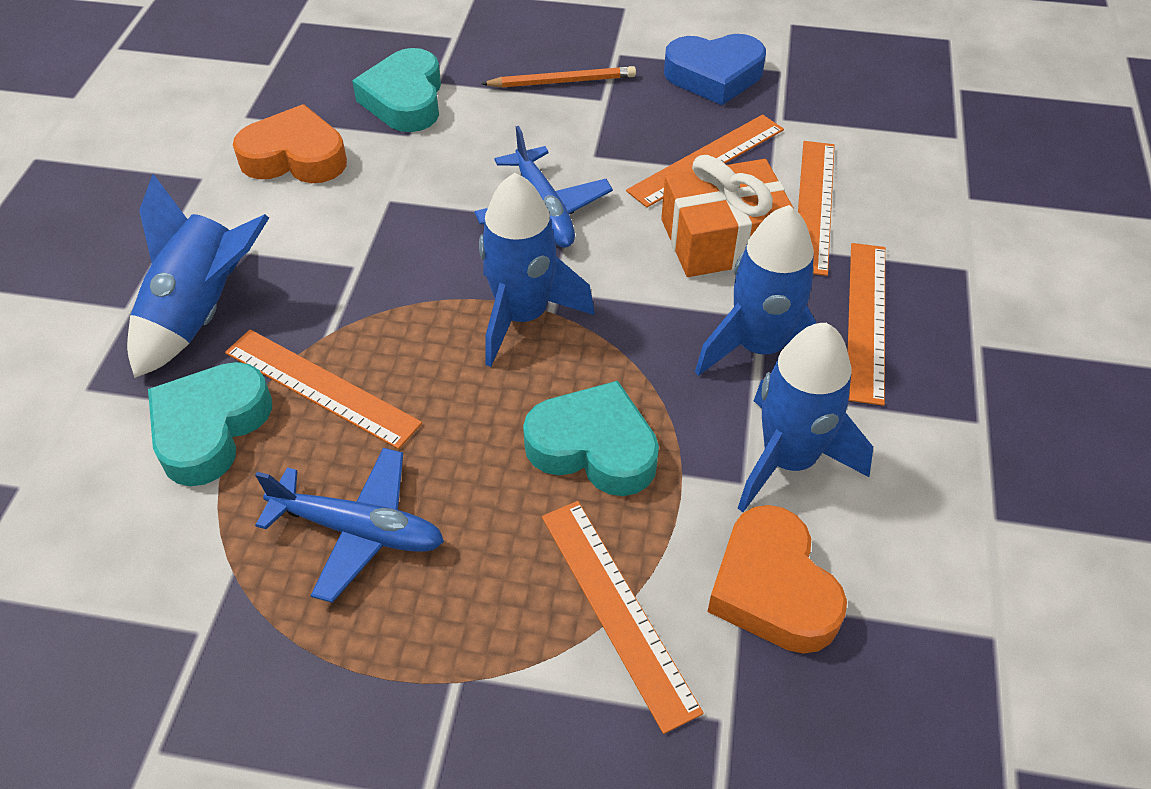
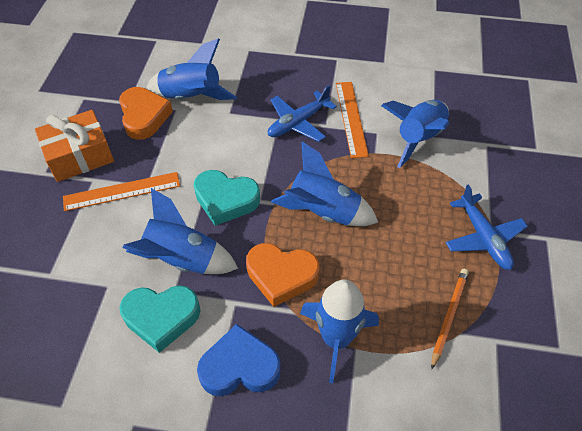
blue rocket: [127,174,269,378] [479,173,595,367] [695,205,817,376] [738,323,873,512] = 4 -> [123,188,238,274] [147,38,237,100] [271,142,378,226] [300,279,379,383] [381,100,450,168] = 5
orange ruler: [225,329,422,449] [542,501,704,734] [626,114,784,208] [798,141,835,276] [848,243,885,406] = 5 -> [63,172,180,211] [336,82,369,158] = 2
turquoise heart: [148,362,272,486] [352,48,441,132] [523,381,659,496] = 3 -> [119,285,200,353] [194,170,260,226] = 2

